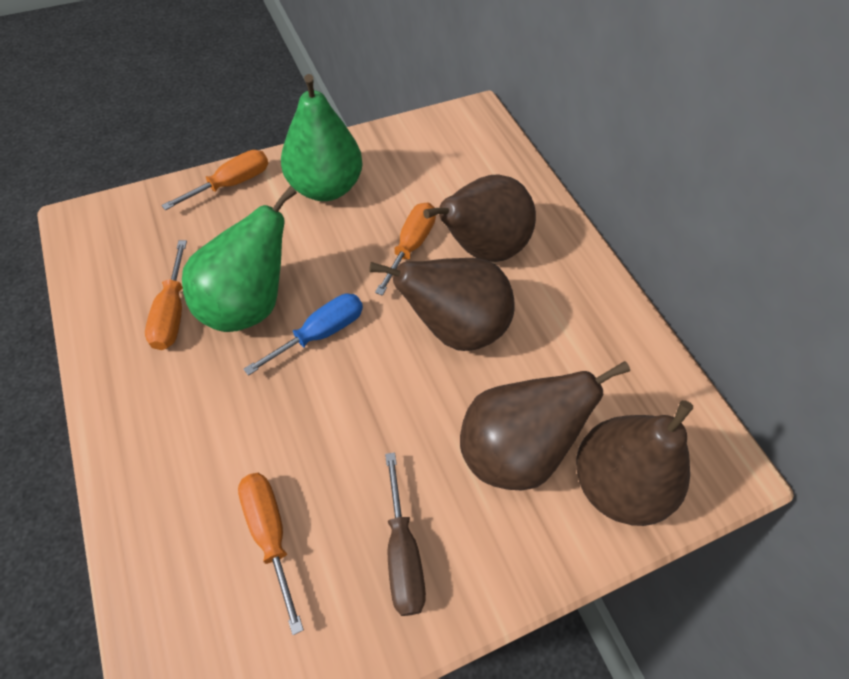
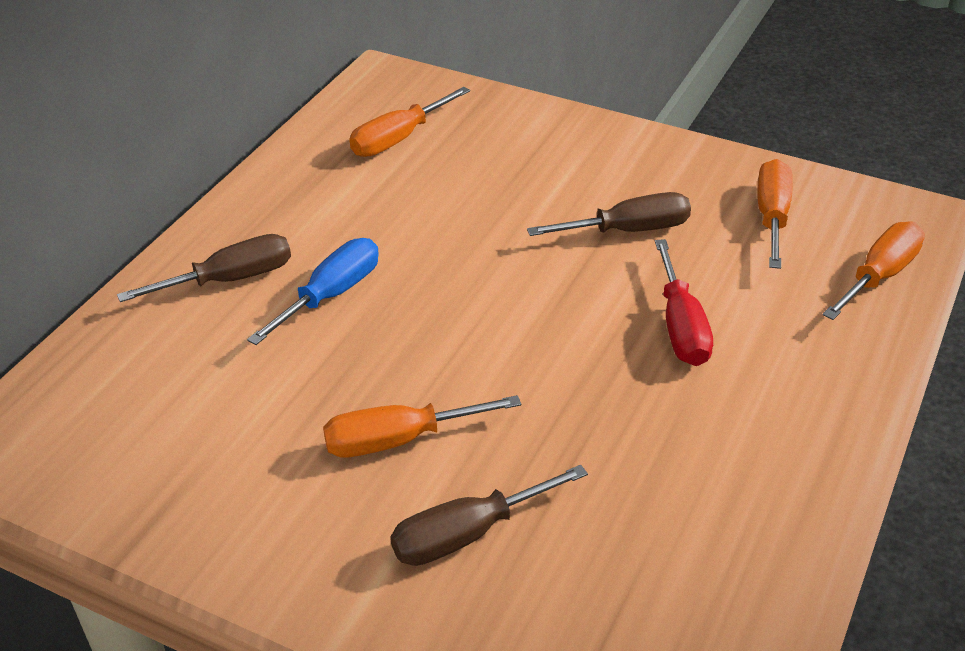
brown pear: [369,258,515,351] [423,175,536,262] [460,361,630,491] [576,400,693,526] = 4 -> none = 0
brown screwdriver: [385,453,426,616] = 1 -> [117,234,291,302] [391,465,588,566] [527,192,691,236] = 3
green pear: [182,186,297,332] [281,74,363,201] = 2 -> none = 0
red screwdriver: none = 0 -> [655,239,713,366] = 1

